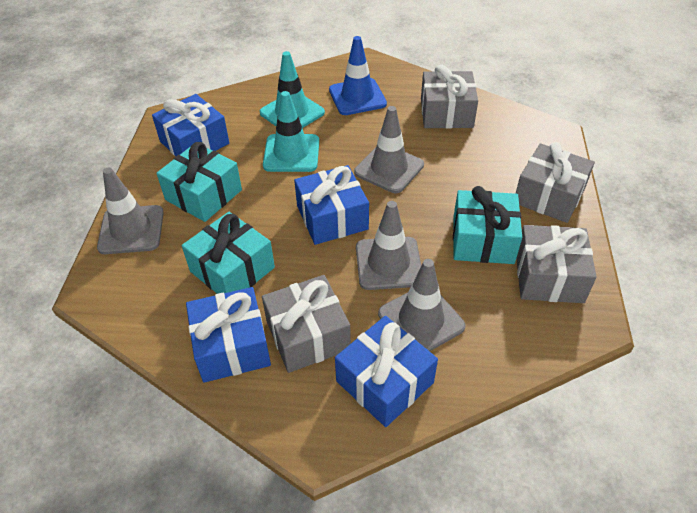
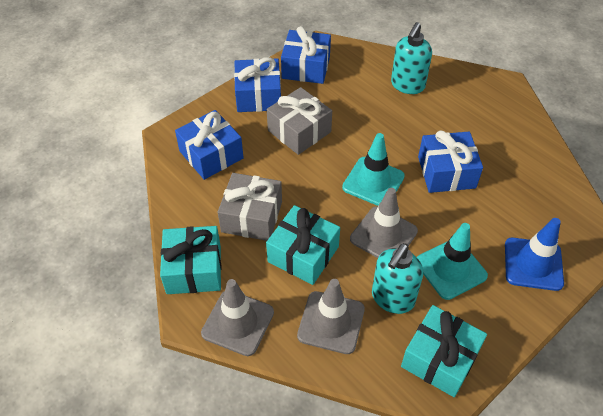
grey gift: [262,275,351,373] [421,65,478,129] [516,142,595,223] [516,225,597,303] = 4 -> [218,173,282,241] [267,87,332,155] = 2
grey traffic cone: [97,168,164,254] [354,106,424,193] [356,201,421,290] [378,259,465,351] = 4 -> [201,279,274,356] [297,279,365,354] [350,188,418,258] = 3
turquoise soap dispenser: none = 0 -> [372,243,423,314] [391,22,432,94] = 2

